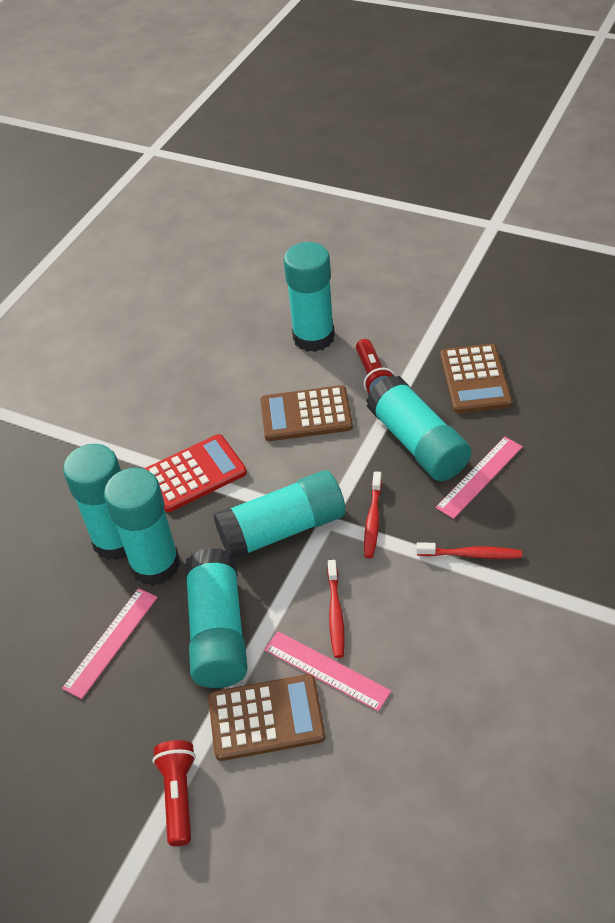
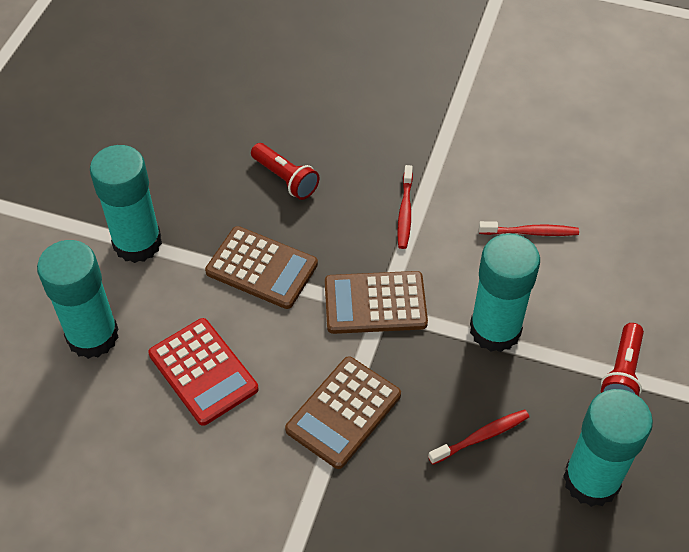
pink ruler: [62,588,158,699] [264,631,391,711] [435,437,523,519] = 3 -> none = 0
turquoise glue stick: [63,444,127,560] [104,468,180,586] [185,548,248,688] [213,470,346,559] [284,242,335,352] [366,375,471,481] = 6 -> [37,240,119,359] [90,145,162,263] [470,234,540,352] [563,389,653,507] = 4

